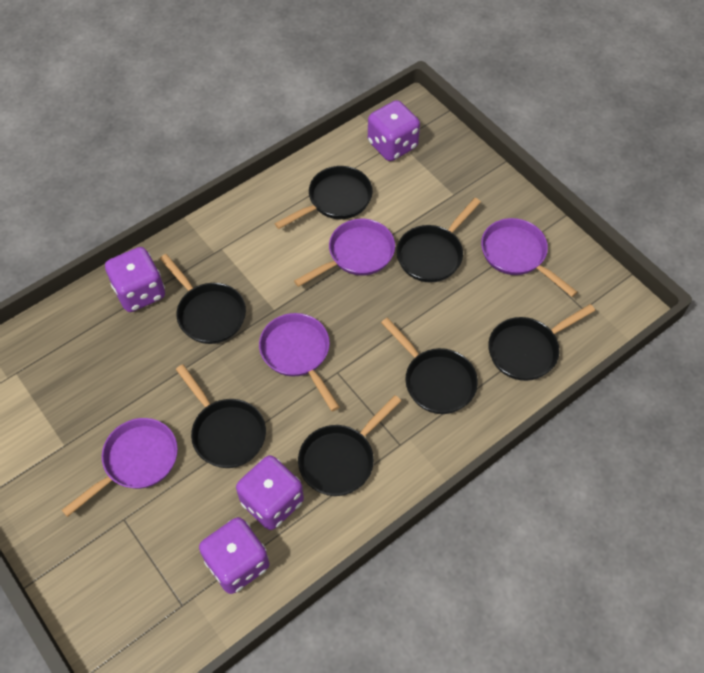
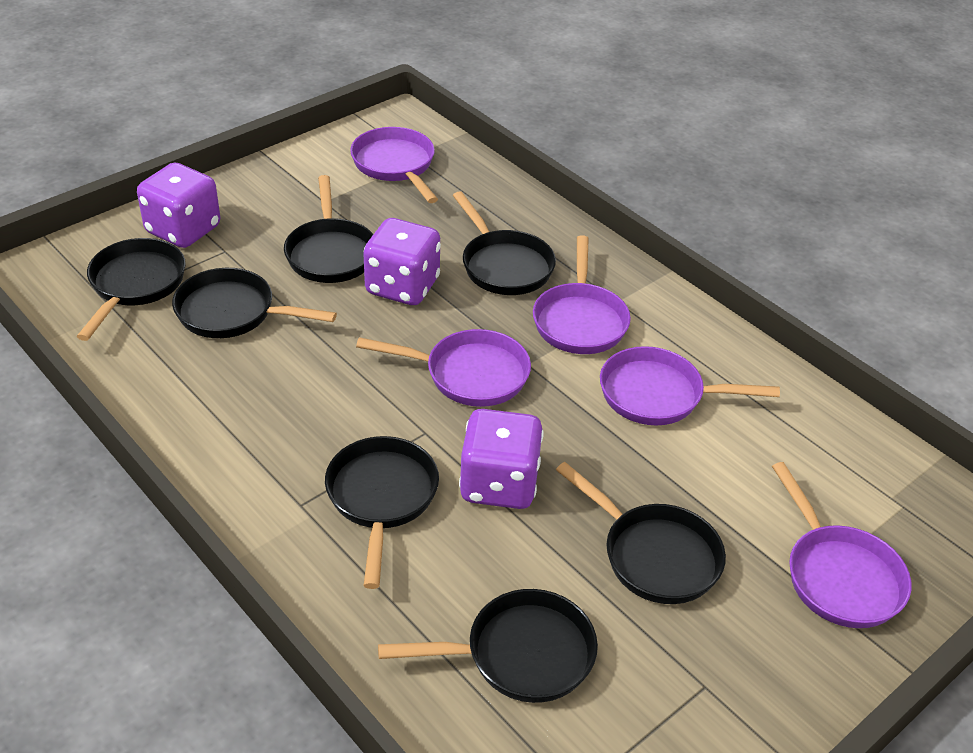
purple dice: [105,247,165,312] [199,517,269,594] [236,455,304,530] [368,100,420,161] = 4 -> [137,162,220,248] [363,218,441,305] [459,409,543,509] = 3
purple pan: [62,418,178,517] [259,313,339,411] [294,219,395,287] [481,218,577,297] = 4 -> [350,127,438,203] [356,329,531,407] [533,235,631,354] [600,346,780,425] [772,462,911,628] = 5

